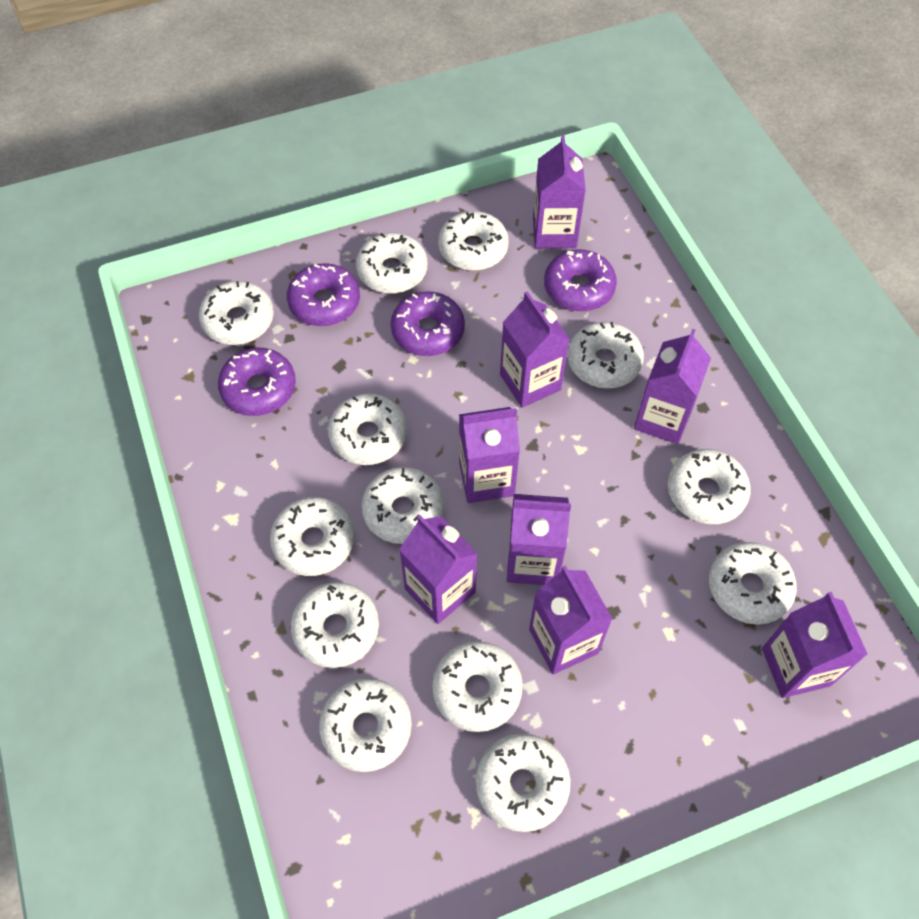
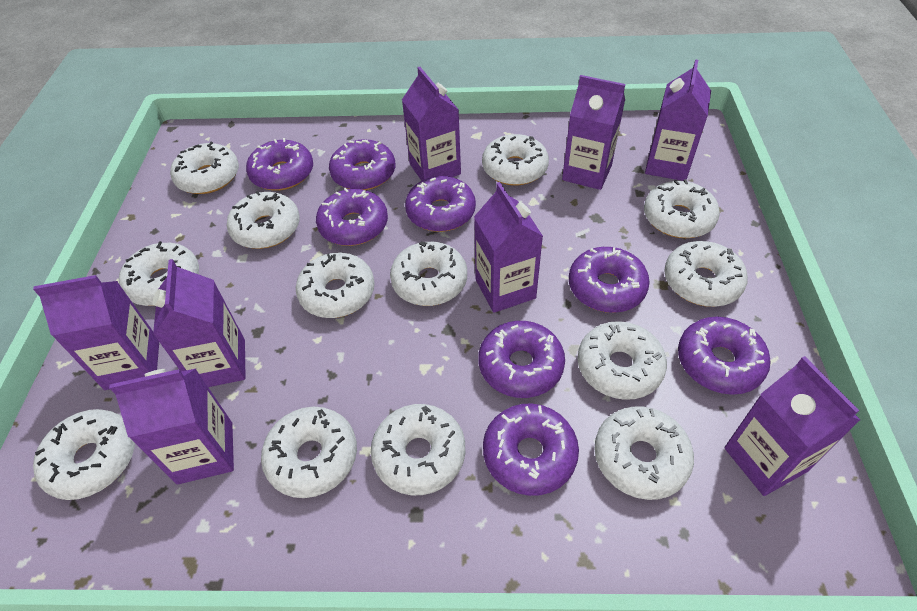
purple donut: [218,348,296,416] [287,263,360,326] [390,291,465,356] [544,249,617,311] = 4 -> [246,138,313,191] [316,188,388,246] [329,139,395,190] [405,176,476,232] [478,321,565,398] [483,404,579,496] [569,247,650,313] [678,317,770,395] = 8

